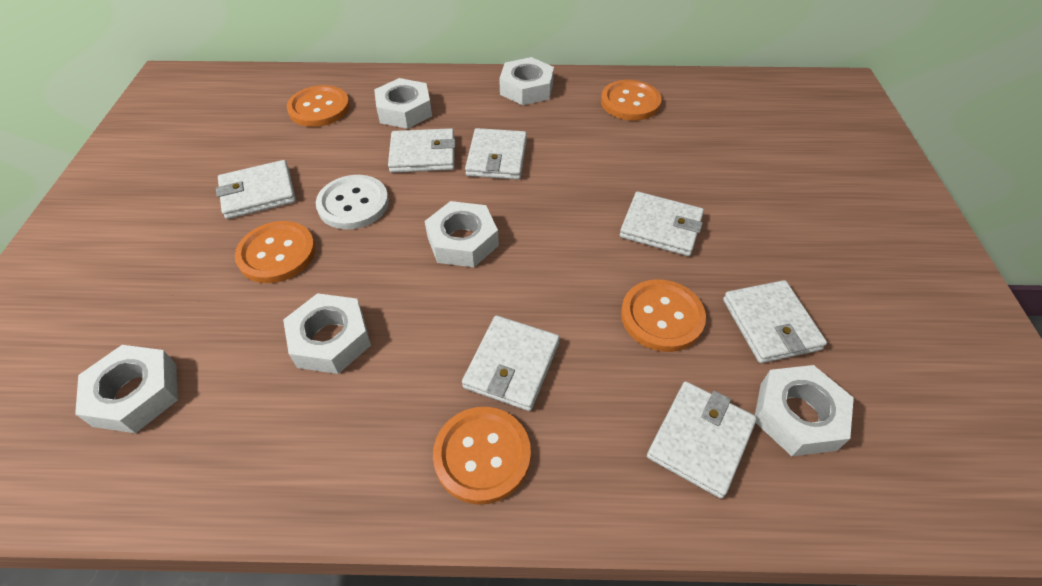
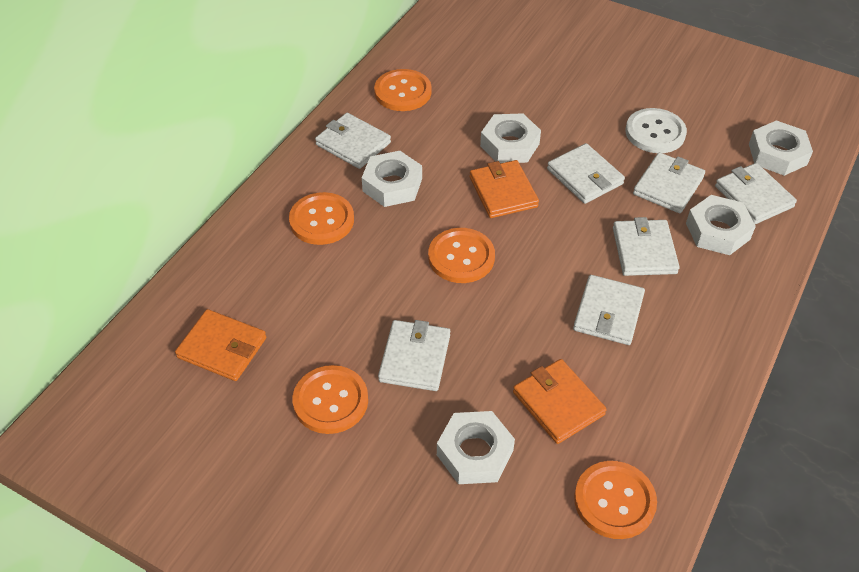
orange wallet: none = 0 -> [175,309,266,381] [470,160,539,218] [513,359,607,444] = 3
white nut: [75,345,178,433] [283,293,371,374] [374,78,432,129] [425,201,499,267] [499,57,554,105] [755,365,854,456] = 6 -> [362,151,422,207] [437,411,515,484] [480,113,541,163] [686,195,756,255] [749,120,813,176] = 5

